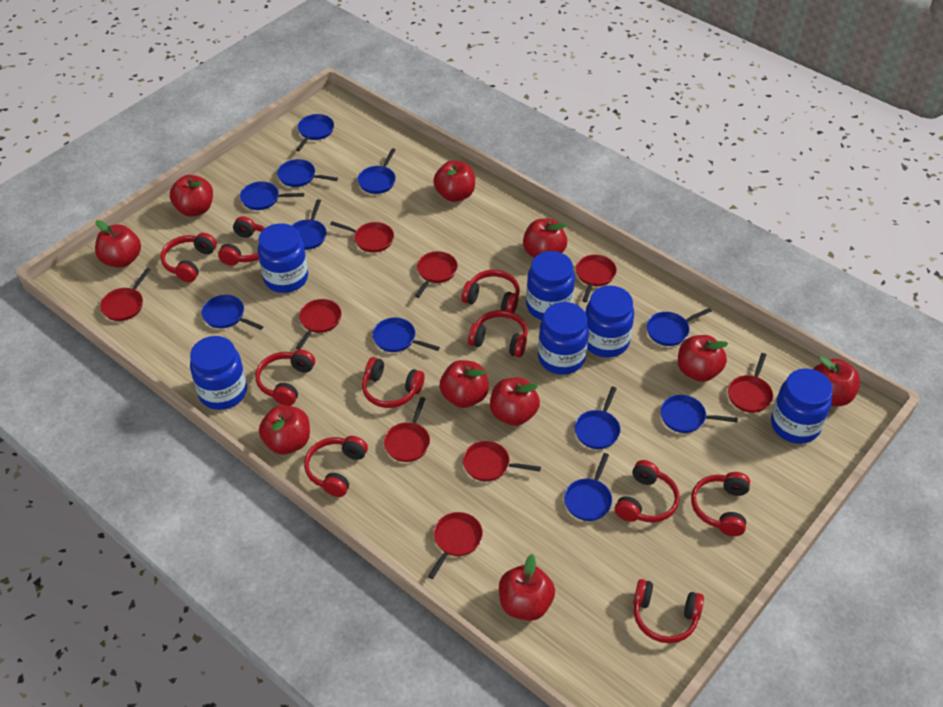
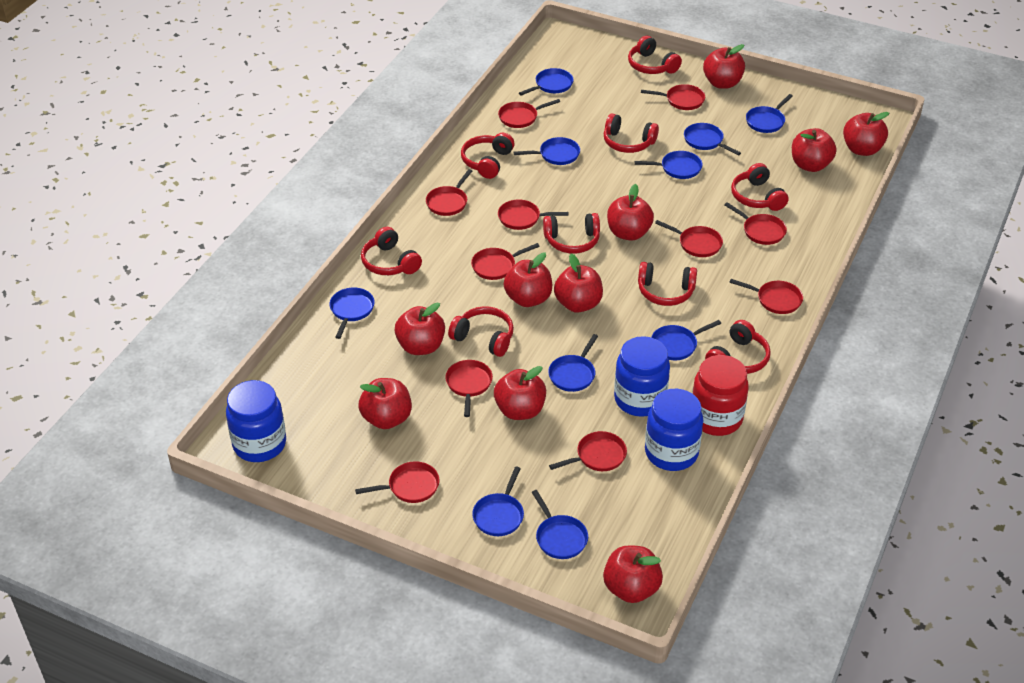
blue jar: [190,336,247,410] [258,223,308,293] [526,251,575,320] [538,302,589,375] [586,286,634,358] [771,368,833,444] = 6 -> [226,380,286,462] [614,336,670,417] [645,389,703,471] = 3
blue pan: [202,295,264,330] [240,182,304,210] [277,159,338,187] [291,199,327,250] [296,114,334,151] [358,148,396,194] [372,318,440,352] [564,453,612,521] [574,386,621,449] [647,308,712,346] [660,395,738,433] = 11 -> [330,287,374,339] [472,466,524,536] [514,137,580,165] [519,68,574,96] [532,490,588,559] [548,334,598,392] [635,151,703,179] [651,320,721,360] [684,123,741,155] [746,94,793,133] = 10
red headphones: [160,233,217,282] [218,216,265,266] [255,350,315,406] [304,436,368,497] [362,357,425,408] [462,270,520,313] [468,310,528,357] [615,460,680,523] [633,579,704,643] [691,472,750,536] = 10 -> [361,227,422,275] [448,306,514,357] [461,133,514,179] [543,213,600,254] [604,113,659,153] [628,36,682,74] [638,262,697,306] [705,320,771,374] [731,163,789,211] = 9
red jar: none = 0 -> [692,355,749,436] = 1
red pan: [100,268,151,321] [296,299,342,350] [330,221,394,253] [384,397,430,462] [415,251,458,298] [428,512,483,579] [463,441,541,481] [576,255,617,302] [728,353,773,413] = 9 -> [355,461,439,503] [426,169,472,216] [445,360,493,417] [471,243,540,280] [498,99,560,128] [498,200,568,230] [549,431,627,471] [641,84,705,110] [655,220,723,257] [724,202,787,245] [729,279,803,314] = 11

